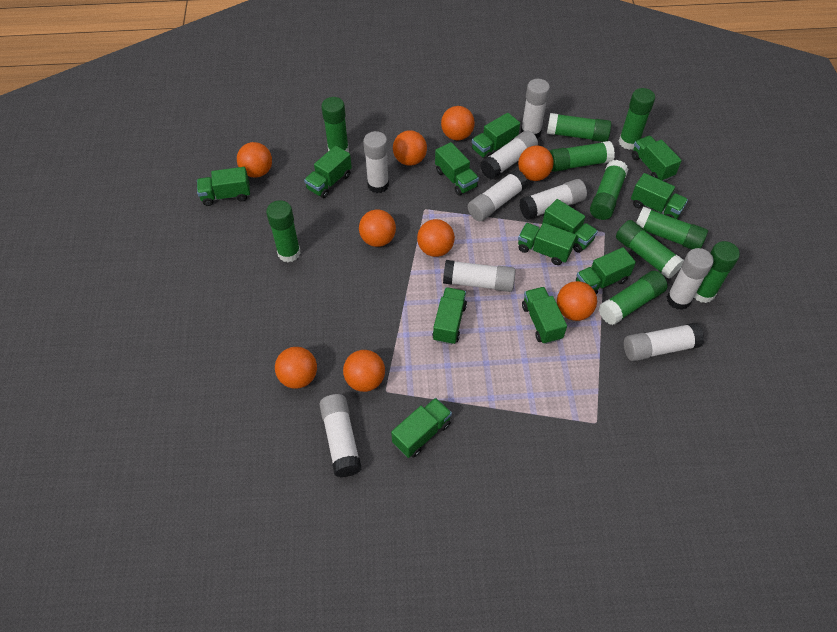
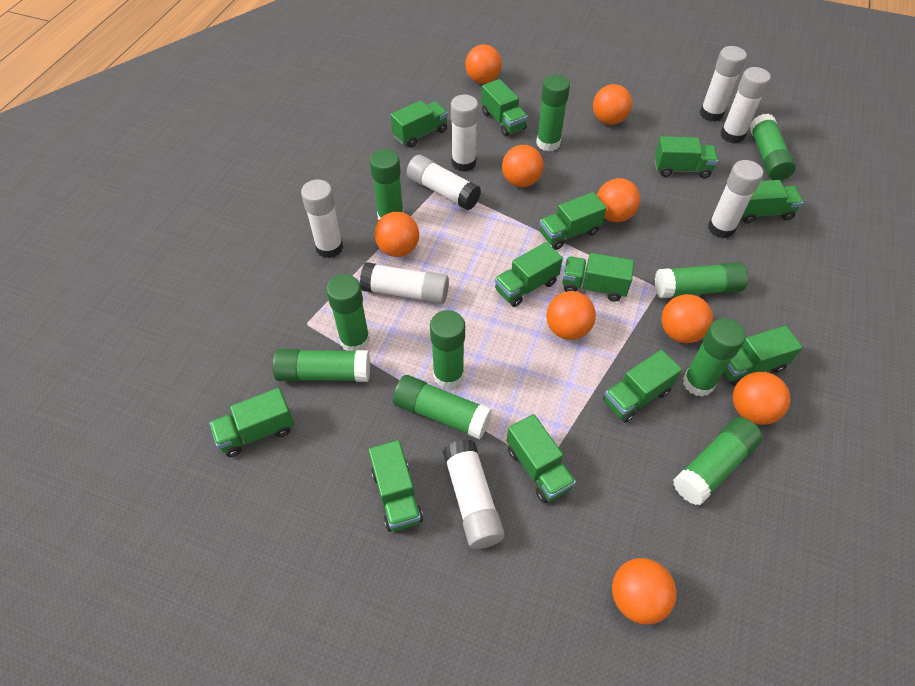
white glue stick: [319,394,362,477] [363,131,389,193] [443,260,516,292] [468,170,528,222] [480,130,538,179] [519,179,587,220] [521,79,550,139] [624,323,704,361] [667,248,714,310] = 9 -> [301,179,343,258] [360,262,449,304] [407,155,481,210] [443,439,505,549] [451,95,478,172] [700,46,747,122] [708,160,763,239] [720,67,771,143] = 8

